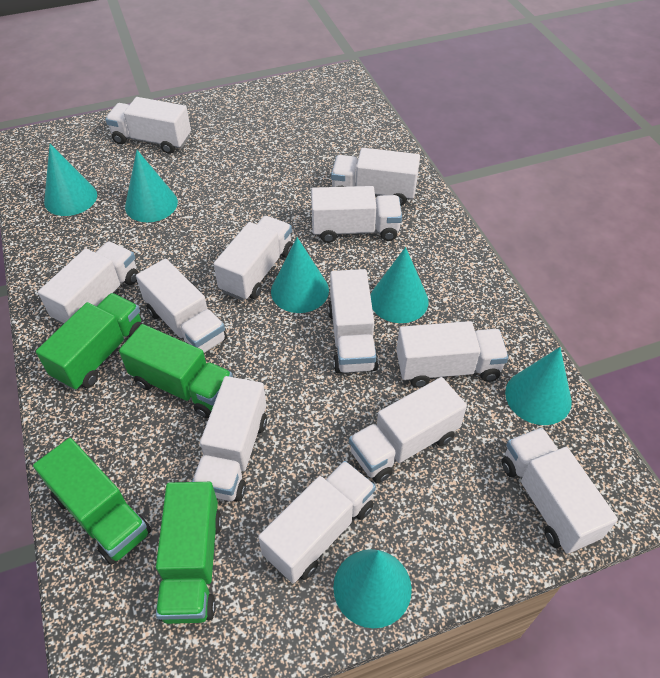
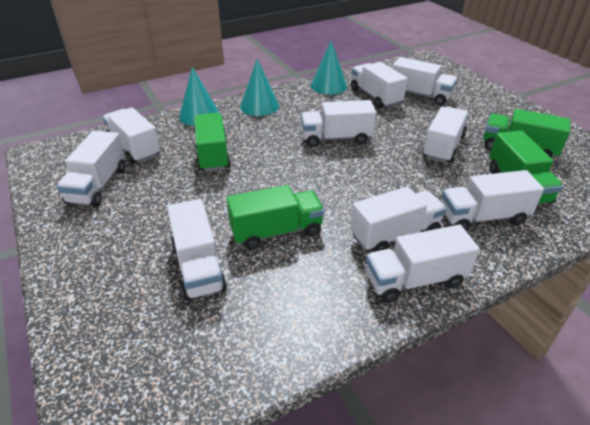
turquoise cone: [44,144,97,216] [125,150,178,222] [271,237,329,313] [333,549,412,628] [370,247,429,323] [505,347,572,425] = 6 -> [179,67,220,126] [240,59,279,116] [311,41,347,95] = 3
white truck: [38,242,139,325] [105,97,191,154] [136,259,227,353] [192,376,267,502] [214,216,293,301] [258,461,376,583] [311,186,402,243] [328,269,379,373] [331,148,420,206] [349,377,467,483] [396,321,509,388] [502,428,618,554] = 12 -> [57,131,125,207] [103,108,160,164] [167,199,227,301] [301,100,376,147] [350,187,447,252] [351,62,407,108] [366,225,480,303] [392,57,457,105] [422,107,469,163] [442,170,544,231] = 10

